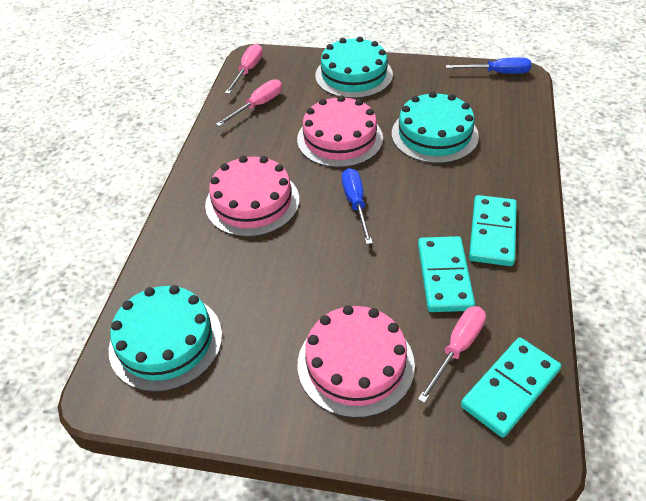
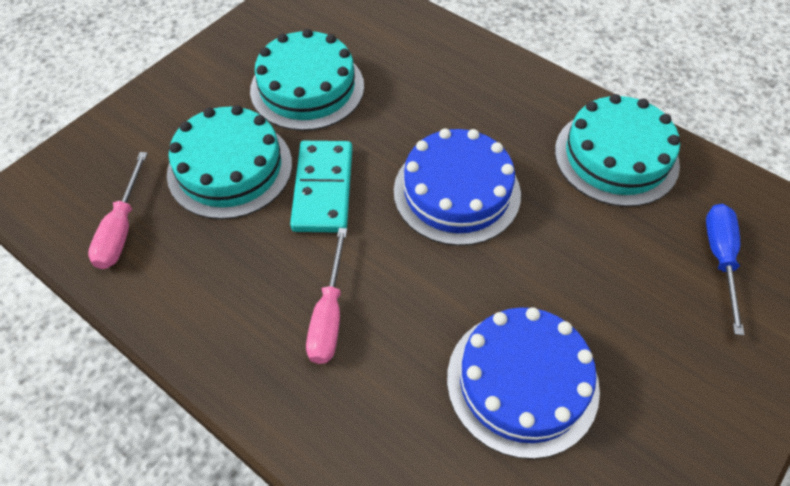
blue cake: none = 0 -> [394,128,521,246] [447,307,600,459] = 2
blue screwdriver: [342,168,373,244] [446,57,531,74] = 2 -> [706,204,745,335] = 1
pink cake: [205,156,299,237] [297,95,383,168] [298,305,415,418] = 3 -> none = 0
pink screwdriver: [216,79,282,127] [225,44,263,94] [418,306,486,403] = 3 -> [88,152,148,269] [306,228,347,364] = 2
turquoise domino: [418,236,475,312] [461,337,561,438] [469,195,517,266] = 3 -> [290,141,352,233] = 1

